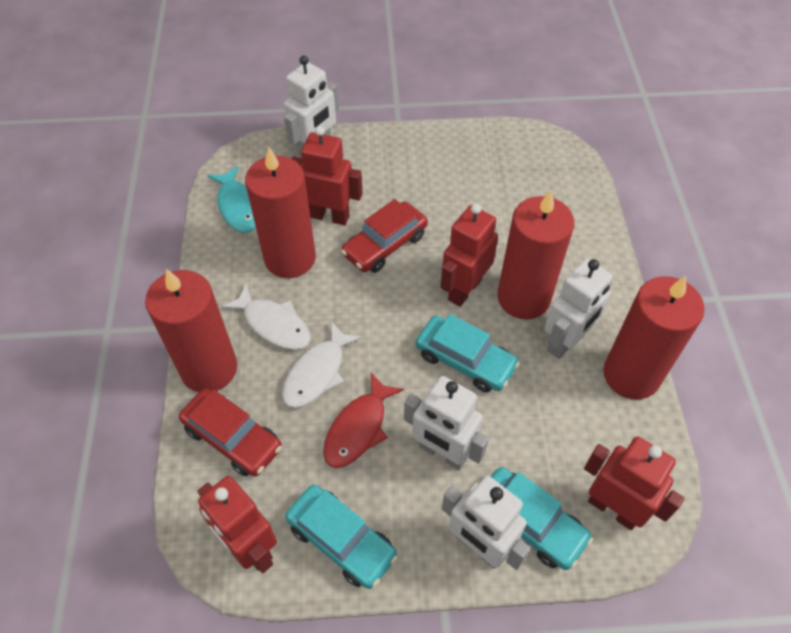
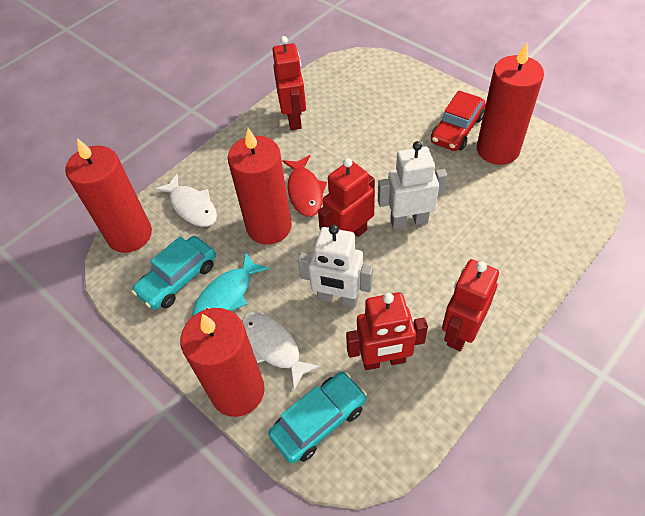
red car: [179,388,282,477] [341,199,428,273] = 2 -> [431,90,486,151] = 1
turquoise car: [285,484,398,589] [416,314,520,392] [490,467,593,570] = 3 -> [132,236,216,310] [268,372,367,463] = 2
white robot: [283,56,339,158] [404,376,489,470] [442,476,531,570] [544,259,612,359] = 4 -> [298,225,373,307] [378,141,447,229] = 2

